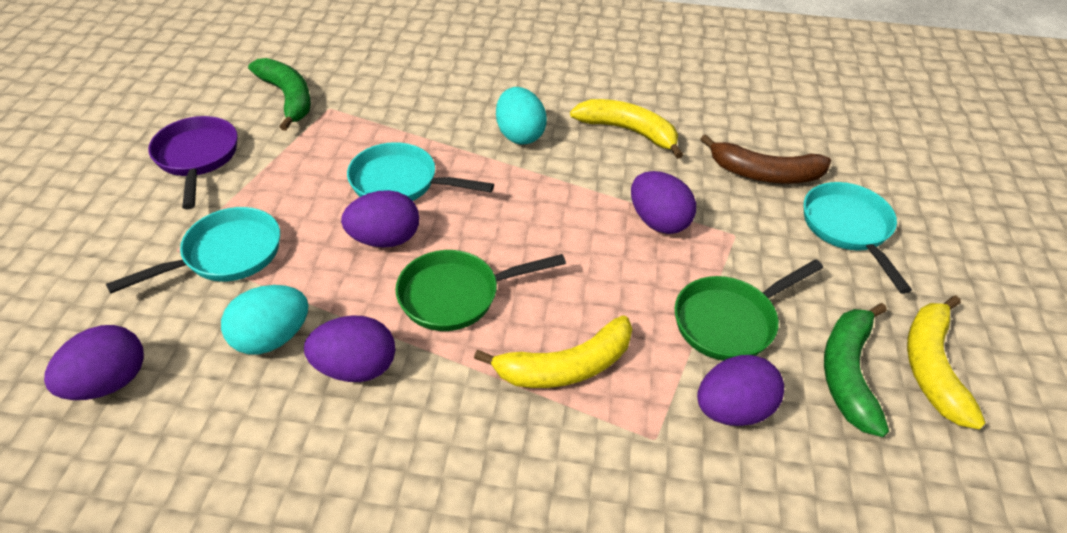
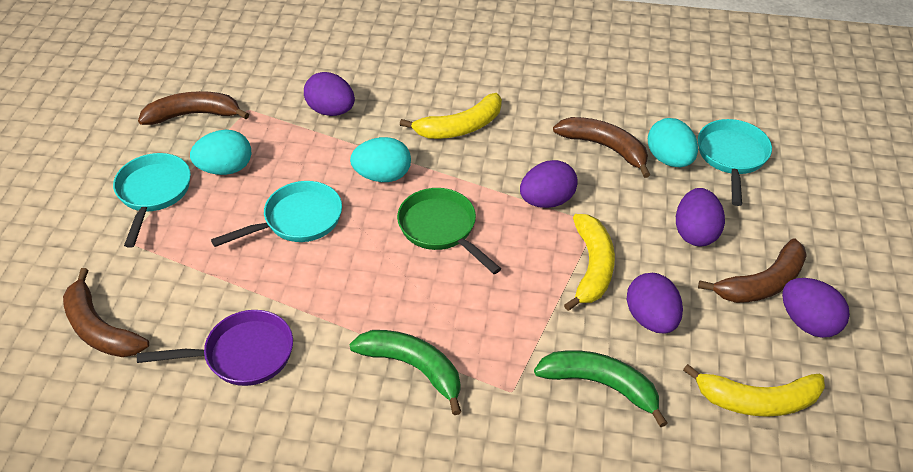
brown banana: [700,134,831,183] = 1 -> [63,268,149,357] [138,91,249,125] [553,117,650,178] [698,238,807,303] = 4
green pan: [395,250,566,331] [675,259,823,361] = 2 -> [397,188,501,274] = 1
turquoise egg: [221,285,308,354] [496,87,547,145] = 2 -> [190,130,251,175] [350,137,411,182] [648,118,698,167] = 3

